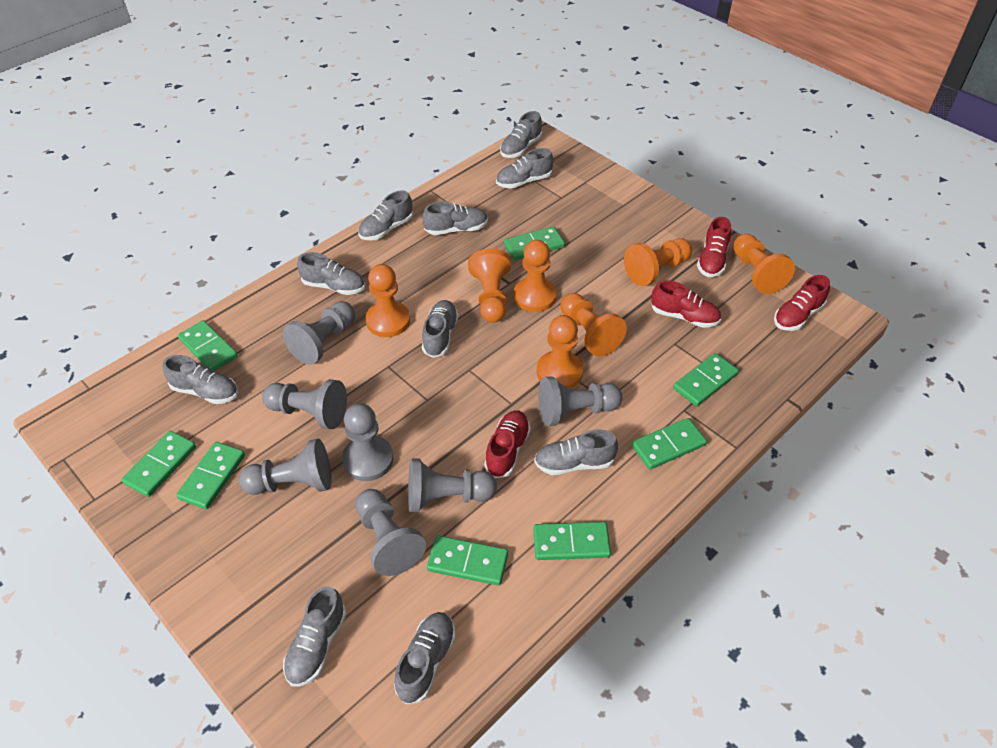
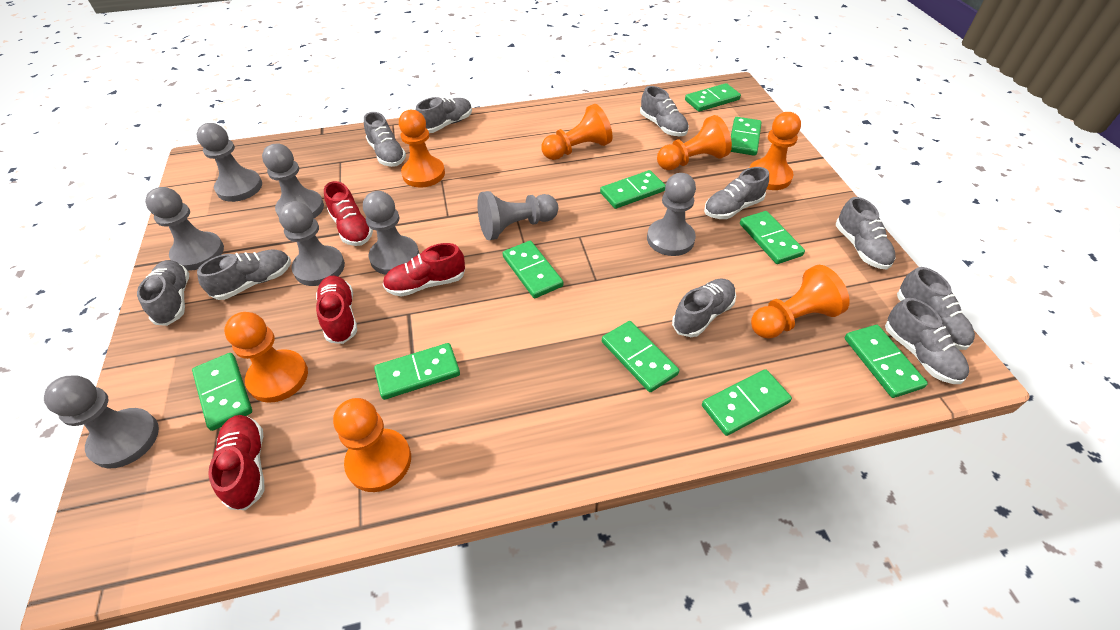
green domino: [122,431,196,497] [176,442,245,509] [178,320,238,371] [427,536,508,586] [504,226,565,260] [533,522,611,560] [632,418,707,470] [673,353,739,406] = 8 -> [192,353,252,431] [374,343,460,400] [503,241,563,298] [600,170,665,209] [602,321,679,392] [685,83,741,112] [702,369,792,436] [731,117,762,156] [740,211,805,264] [845,325,928,398] = 10
grey pawn: [239,439,332,495] [262,379,347,429] [283,301,355,365] [342,403,393,481] [356,489,426,576] [408,458,497,512] [538,376,623,426] = 7 -> [44,375,159,468] [145,187,224,271] [196,123,262,202] [262,144,324,218] [279,201,345,286] [363,191,419,275] [477,191,558,240] [647,173,696,256] = 8

